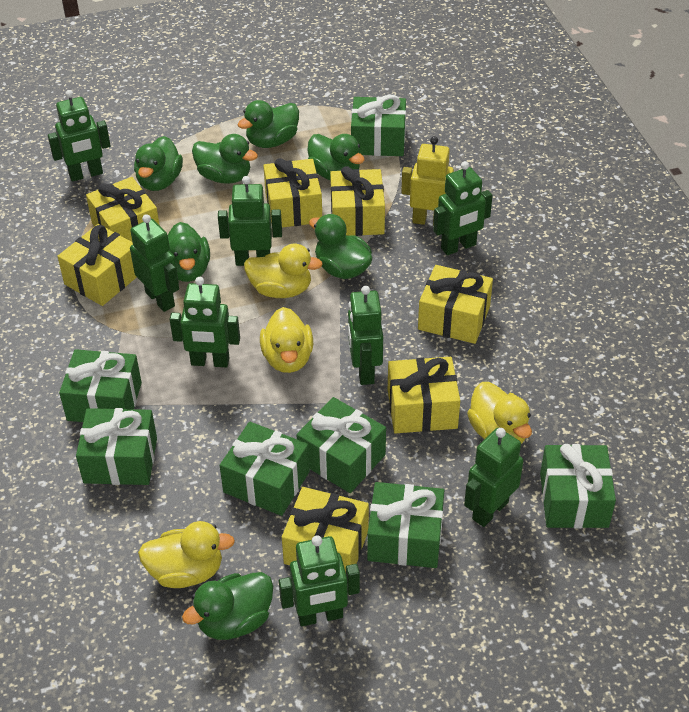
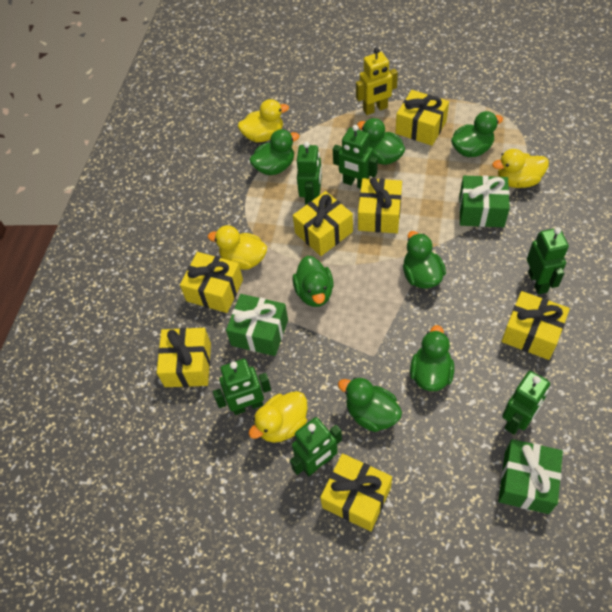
green gift: [59,349,142,422] [76,408,157,485] [220,422,310,516] [296,397,386,493] [351,95,406,156] [367,482,444,568] [540,444,616,528] = 7 -> [226,294,288,356] [459,176,510,227] [498,439,563,514] = 3
green robot: [48,90,111,182] [130,214,179,312] [170,277,240,367] [218,176,282,266] [279,535,360,626] [348,286,383,385] [433,161,493,255] [464,428,523,527] = 8 -> [213,359,271,415] [290,417,342,476] [297,142,322,206] [333,125,378,189] [502,371,550,435] [527,227,569,294] = 6

